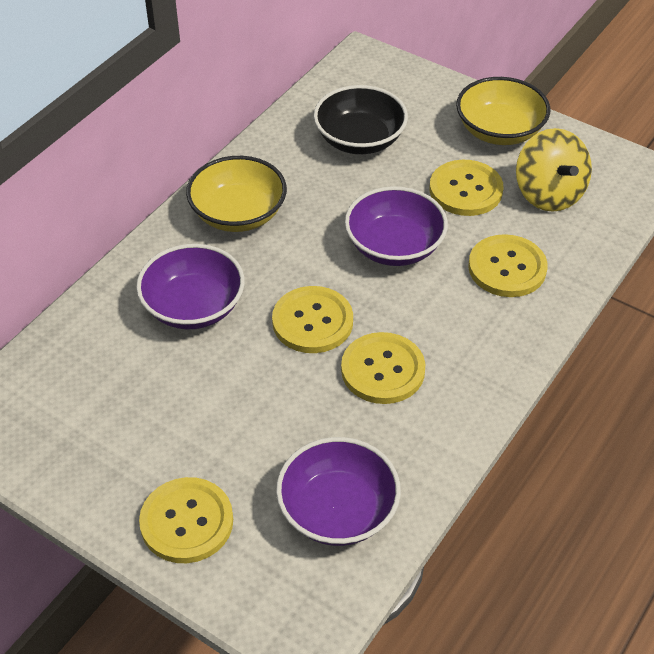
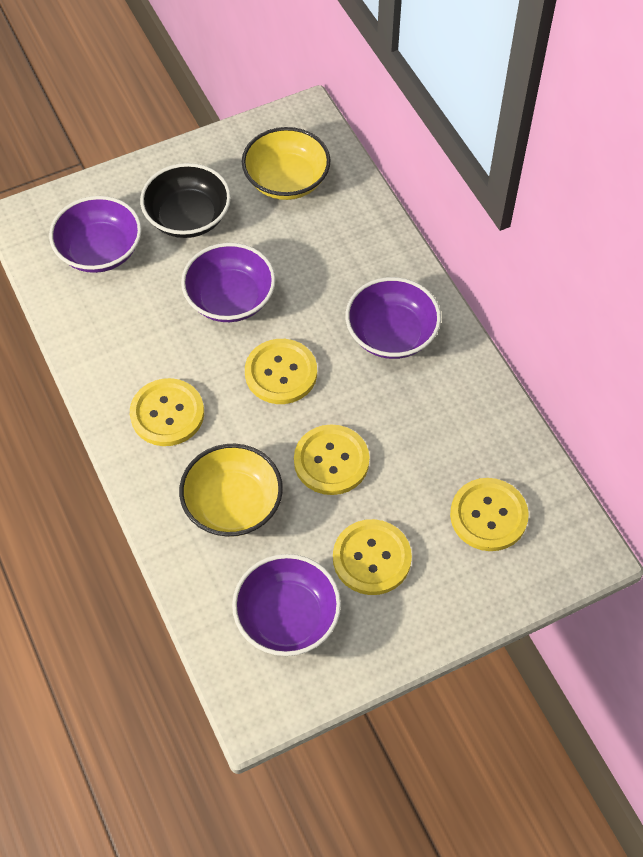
purple bowl: [136,244,245,329] [276,437,401,546] [345,186,448,266] = 3 -> [49,196,142,273] [181,243,276,322] [232,554,341,656] [345,277,441,359] = 4
yellow spinning top: [516,128,592,212] = 1 -> none = 0

